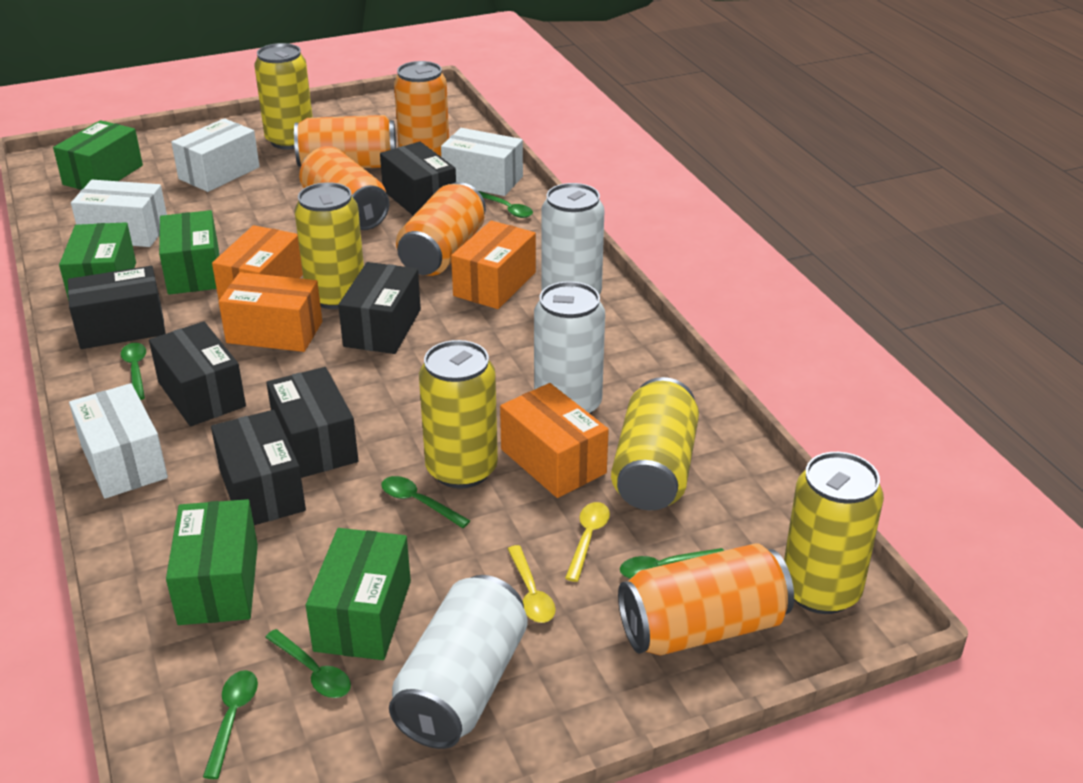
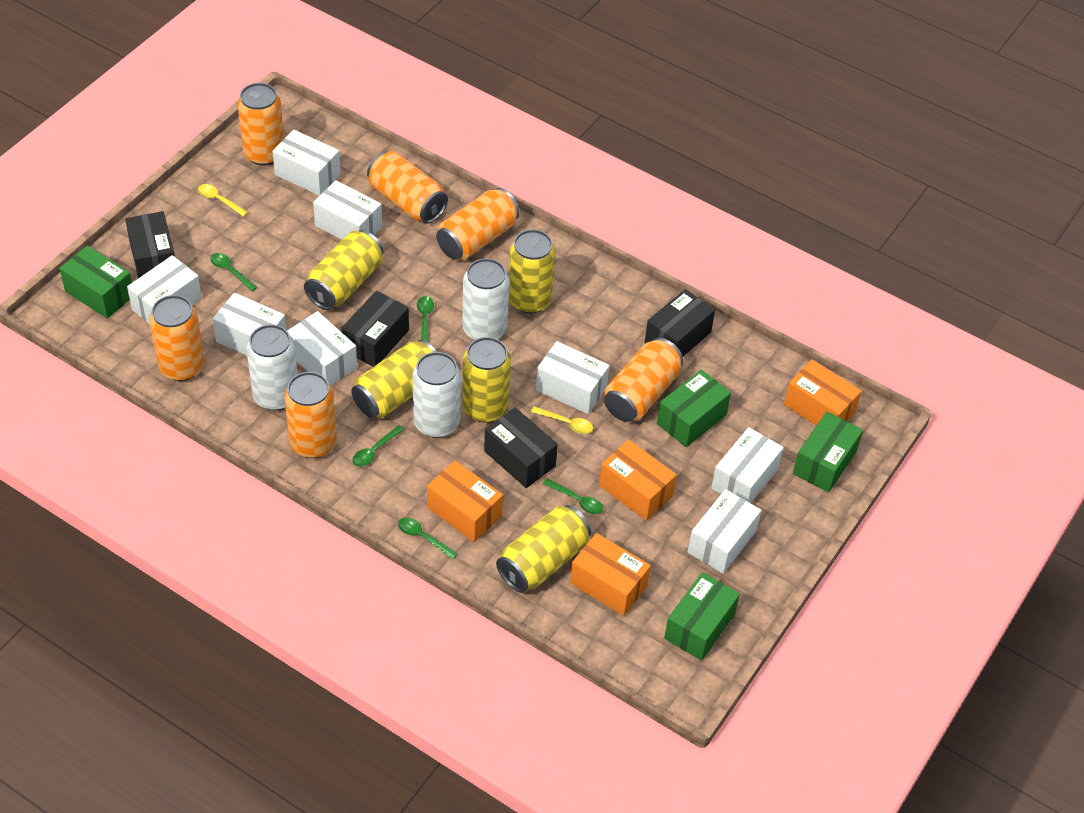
black box: [68,266,166,349] [149,322,246,427] [211,410,306,525] [266,367,358,478] [338,262,421,354] [380,142,456,216] = 6 -> [125,211,175,278] [342,291,409,367] [484,407,558,488] [645,289,715,356] = 4
green box: [53,120,143,190] [59,222,136,301] [159,210,219,295] [166,499,258,625] [306,528,411,660] = 5 -> [59,246,132,319] [657,369,731,447] [664,572,740,661] [793,412,863,493] = 4
green spoon: [121,343,146,400] [203,670,258,779] [265,629,351,698] [381,476,470,528] [479,191,533,218] [620,548,724,579] = 6 -> [210,253,257,291] [352,425,404,467] [398,517,458,559] [417,296,434,343] [543,478,603,514] = 5
orange can: [294,115,396,168] [299,146,390,230] [394,61,449,156] [396,182,486,276] [618,543,794,656] = 5 -> [149,295,205,381] [237,83,284,166] [284,372,337,458] [367,151,448,223] [436,188,520,260] [604,338,683,422] = 6
white box: [69,383,168,499] [71,180,167,247] [171,118,260,192] [441,128,523,196] = 4 -> [127,255,202,324] [212,293,286,355] [272,130,341,196] [287,311,357,386] [313,180,382,240] [536,341,610,414] [688,489,761,574] [711,427,784,503] = 8

